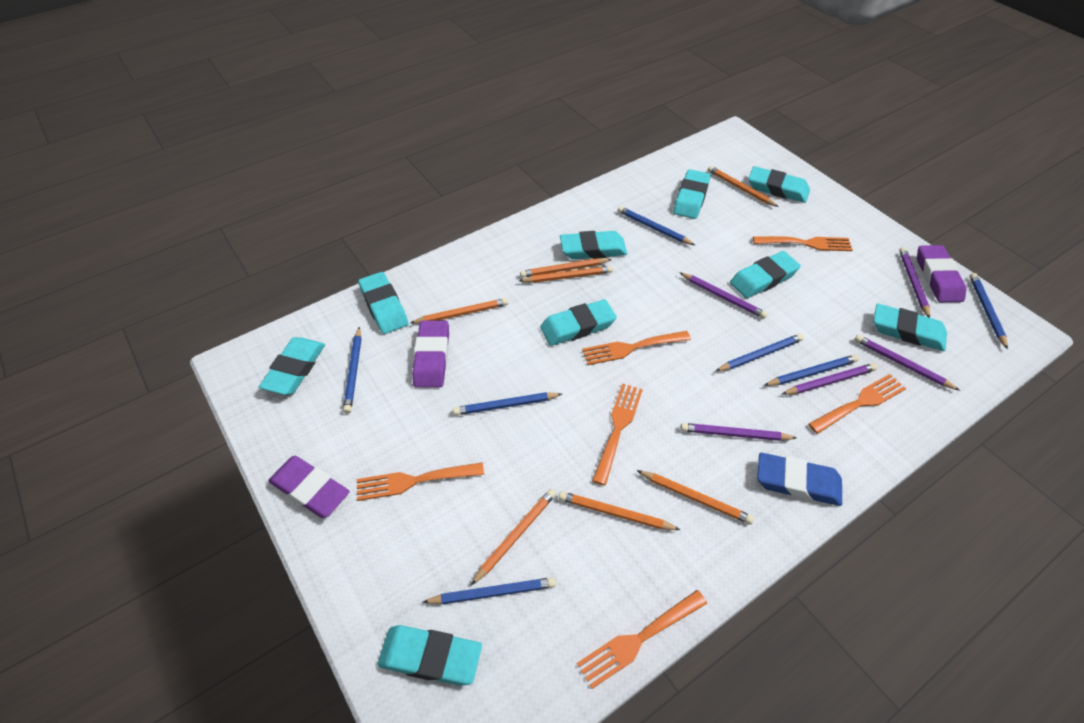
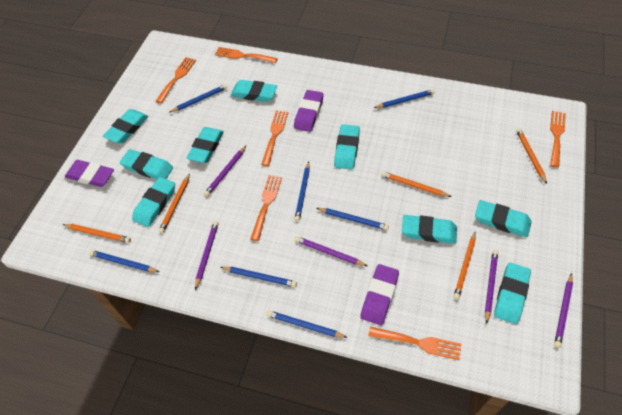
blue eraser: [757,453,842,506] = 1 -> none = 0
orange pencil: [410,298,508,324] [471,489,556,585] [519,266,613,283] [520,258,612,278] [559,491,680,530] [637,470,754,525] [708,166,779,207] = 7 -> [63,224,131,243] [159,173,190,233] [381,171,452,197] [453,232,476,300] [516,128,547,184] = 5

